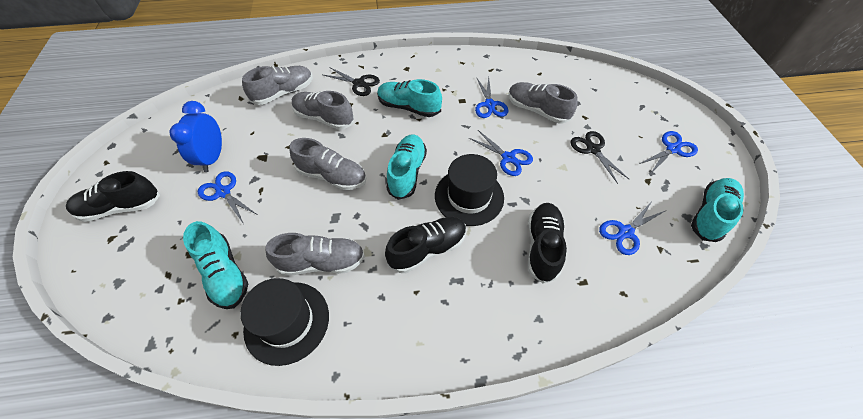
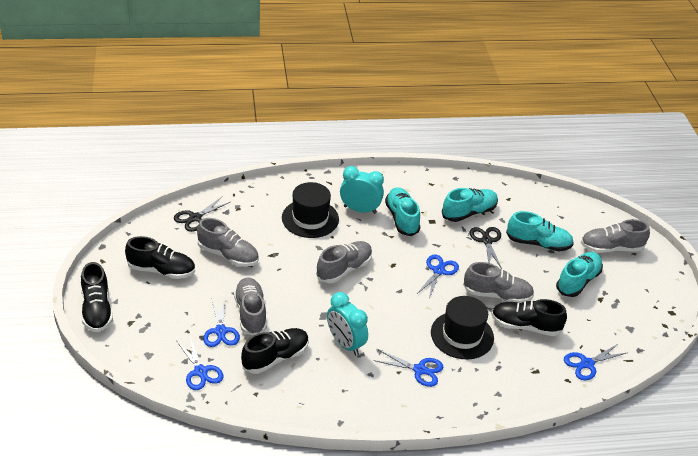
black shoe: [66,171,160,222] [385,217,467,273] [528,203,567,284] = 3 -> [81,262,113,332] [125,236,195,279] [241,328,309,374] [491,299,567,336] = 4
blue clock: [169,101,222,172] = 1 -> none = 0
turquoise clock: none = 0 -> [327,292,368,355] [340,166,384,214] = 2

